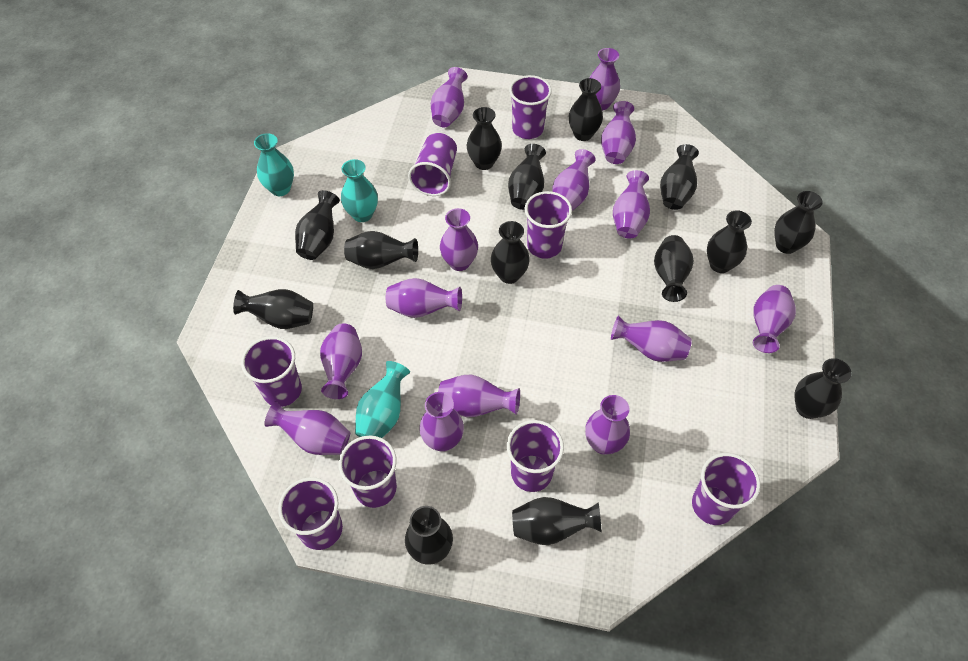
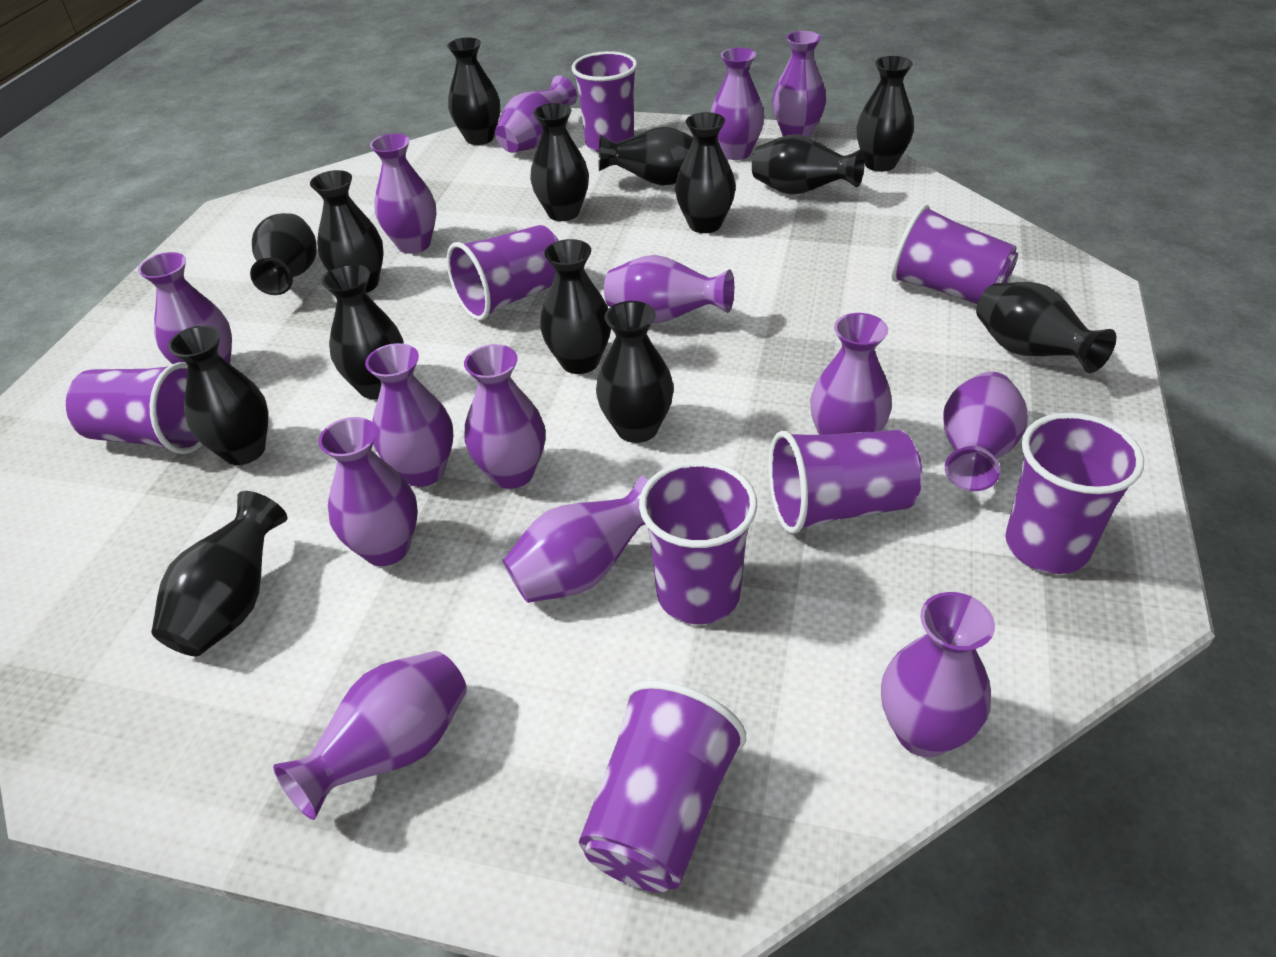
turquoise vase: [254,133,294,196] [341,159,378,222] [355,361,410,438] = 3 -> none = 0

